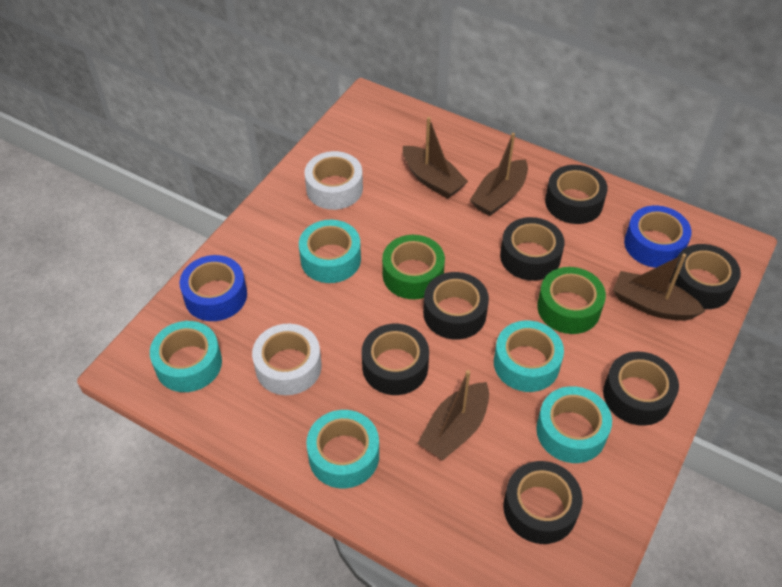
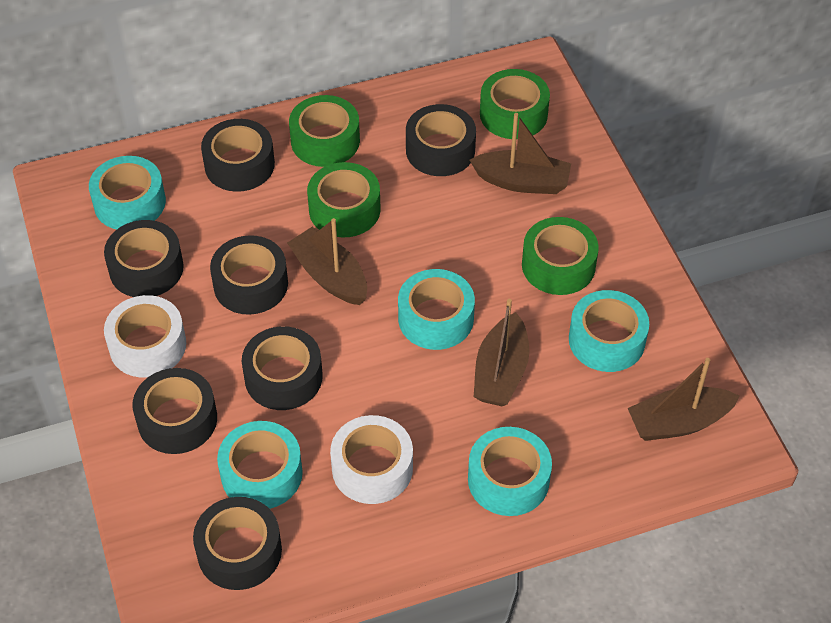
blue tape: [180,255,247,321] [624,206,692,268] = 2 -> none = 0
green tape: [382,235,445,299] [537,267,606,334] = 2 -> [289,95,360,167] [307,162,381,237] [480,69,550,139] [522,217,599,295] = 4

